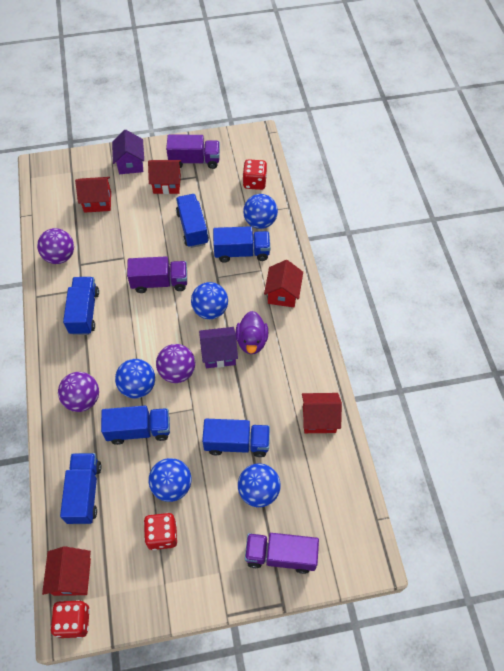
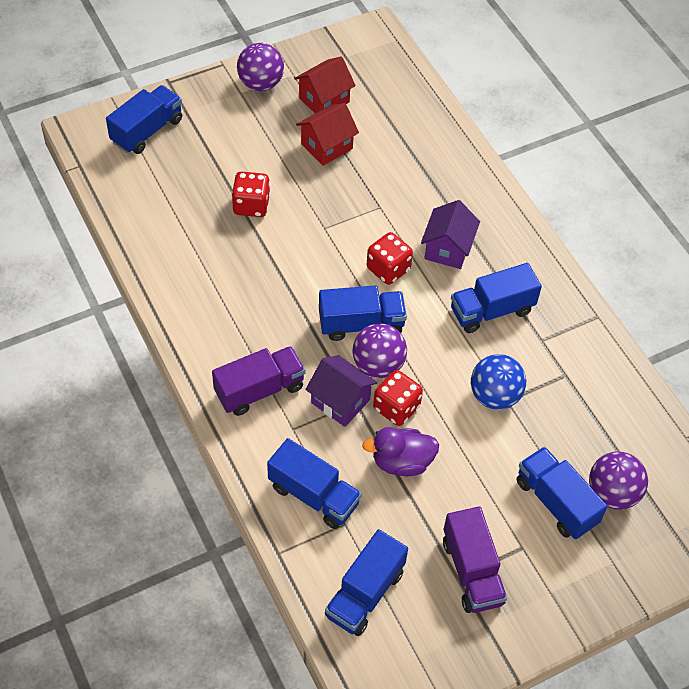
blue ball: [115,359,155,398] [148,458,191,502] [191,282,228,319] [238,463,281,507] [243,194,278,229] = 5 -> [471,354,526,410] = 1
purple truck: [127,256,187,293] [166,135,220,169] [245,533,319,574] = 3 -> [212,346,305,416] [443,506,507,613] = 2
red house: [42,547,91,596] [75,177,111,213] [148,160,181,194] [264,260,303,307] [302,393,342,433] = 5 -> [294,56,356,113] [296,103,359,166] = 2

